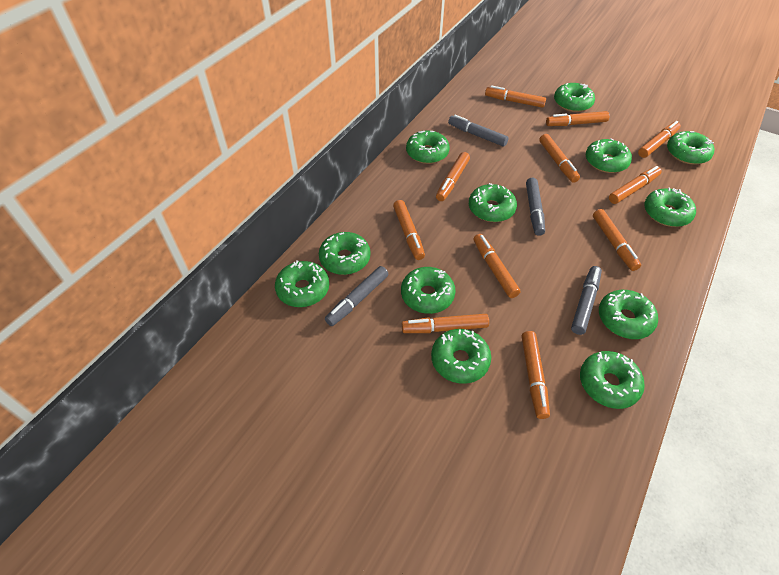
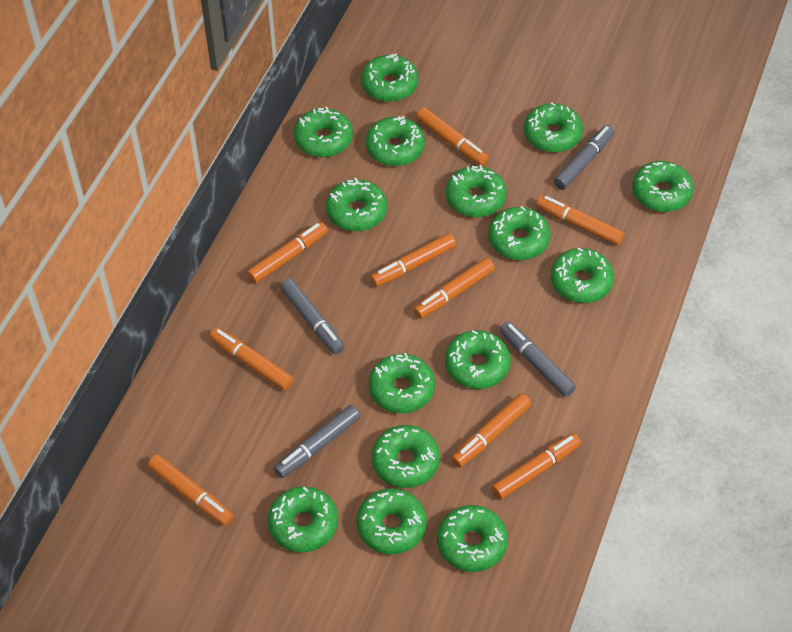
green donut: [275,260,329,307] [319,232,370,275] [401,267,455,314] [406,130,450,164] [431,329,491,384] [469,183,517,222] [554,83,595,112] [580,351,645,409] [586,138,632,173] [599,290,658,339] [644,188,696,227] [667,131,715,165] = 12 -> [268,486,338,552] [294,107,353,157] [326,178,387,231] [356,488,427,554] [361,53,419,102] [366,116,425,166] [369,353,435,413] [372,425,440,488] [437,505,508,572] [445,330,511,389] [446,165,507,217] [488,206,551,260] [524,102,583,152] [551,248,614,303] [632,161,693,212] = 15
orange marker: [393,200,425,260] [402,314,489,333] [436,152,470,201] [473,234,520,298] [485,85,546,108] [521,331,550,419] [539,134,580,183] [546,111,609,126] [593,209,641,271] [609,166,662,204] [638,121,681,158] = 11 -> [148,454,233,526] [210,327,293,390] [247,222,328,284] [370,233,456,287] [413,258,495,319] [416,107,489,166] [451,393,531,467] [491,433,581,500] [536,195,624,246] = 9

